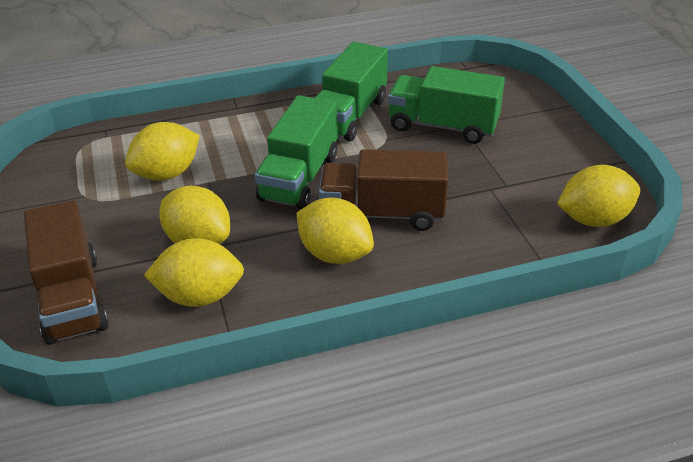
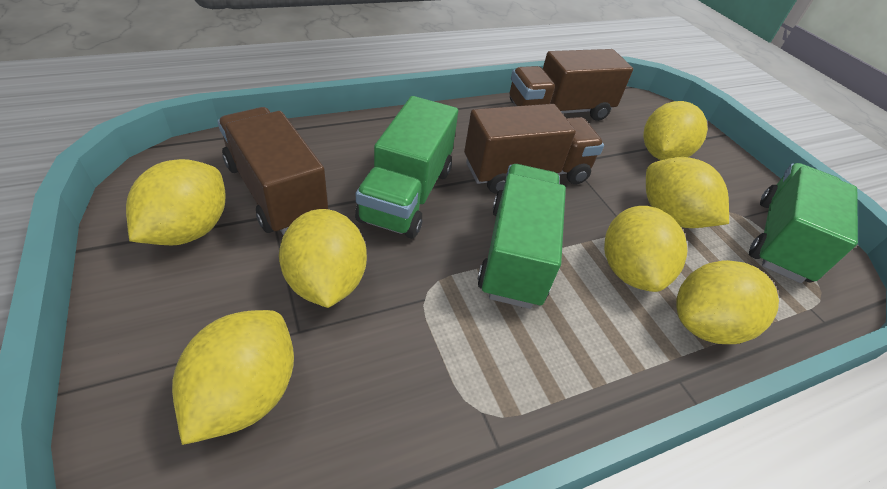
brown truck: [24,200,109,345] [319,149,448,231] = 2 -> [218,107,328,235] [464,104,604,194] [510,49,633,121] = 3
yellow lemon: [125,122,200,181] [144,238,244,307] [159,186,230,244] [297,198,374,264] [557,165,640,227] = 5 -> [126,159,226,245] [172,310,294,445] [279,209,367,308] [604,206,687,292] [643,101,708,160] [646,157,729,228] [676,260,779,344] = 7

